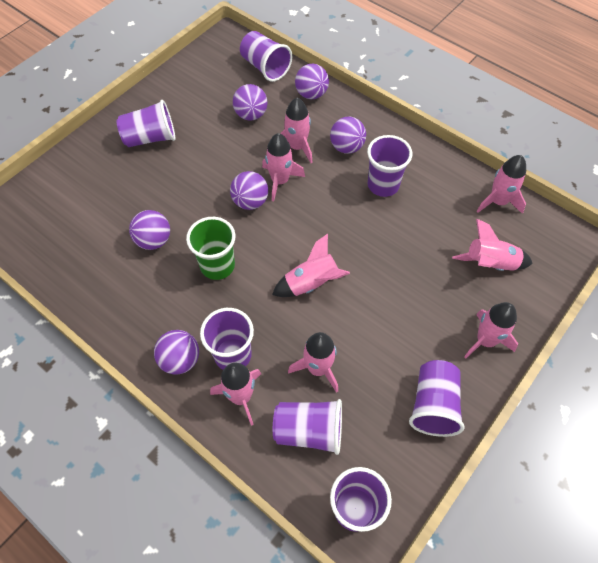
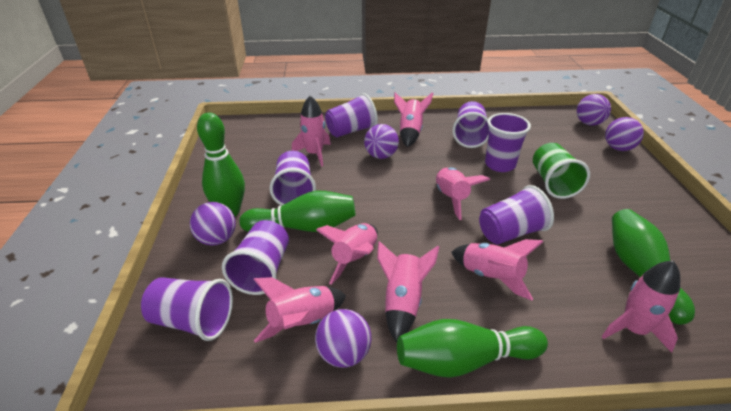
green bowling pin: none = 0 -> [197,113,245,217] [239,191,356,232] [397,319,548,378] [612,209,695,325] = 4
purple ball: [129,210,170,250] [154,330,199,375] [230,171,268,210] [233,84,267,121] [295,64,329,99] [330,117,366,154] = 6 -> [190,202,236,246] [315,309,371,368] [364,124,399,159] [577,94,611,126] [605,117,644,151] = 5

